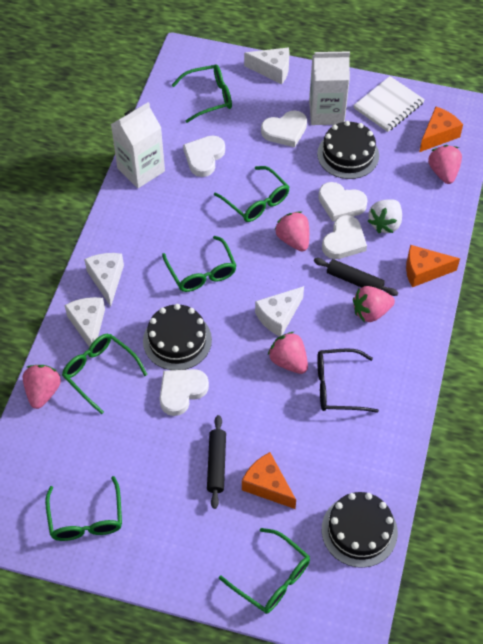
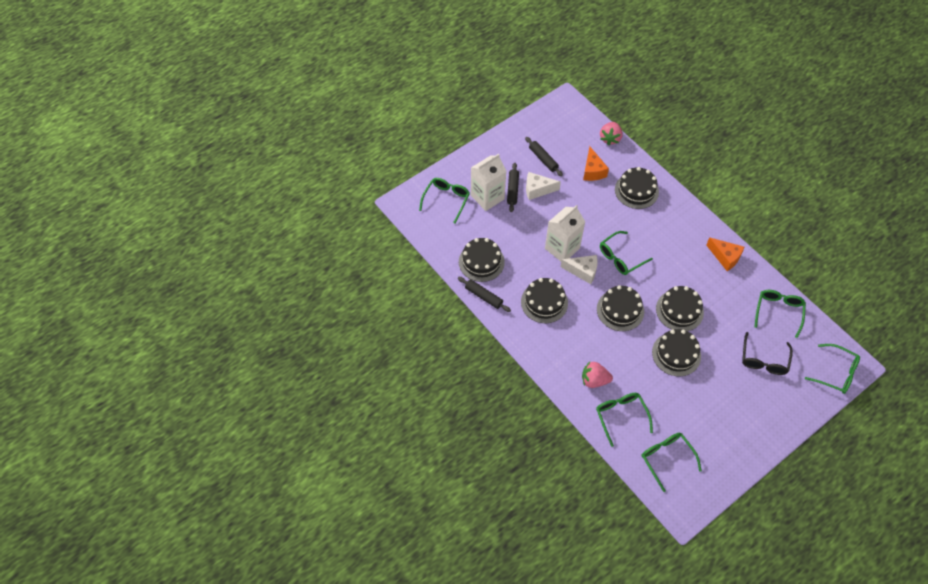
black cake: [143,304,212,370] [317,121,379,179] [322,492,398,568] = 3 -> [459,238,505,282] [521,278,568,323] [597,285,644,331] [615,167,659,209] [652,329,701,376] [656,286,704,331] = 6
black rolling pin: [207,415,226,509] [314,258,398,296] = 2 -> [458,277,511,312] [507,163,519,212] [525,137,563,176] = 3
orange cheese: [242,452,296,509] [406,245,460,287] [419,107,463,152] = 3 -> [583,146,609,181] [706,237,744,271] = 2
pink strawberry: [23,365,61,409] [268,332,308,374] [275,211,309,251] [353,286,395,322] [428,145,462,184] = 5 -> [582,362,613,388] [600,122,623,146] = 2
white cheese: [64,297,105,347] [84,253,124,307] [244,47,290,84] [255,286,304,336] = 4 -> [526,172,561,200] [561,255,598,284] = 2
white heart: [160,369,209,416] [183,136,225,177] [261,110,307,147] [318,182,368,222] [322,215,367,259] = 5 -> none = 0
white notebook: [353,76,425,132] = 1 -> none = 0
white strawberry: [368,199,402,233] = 1 -> none = 0

